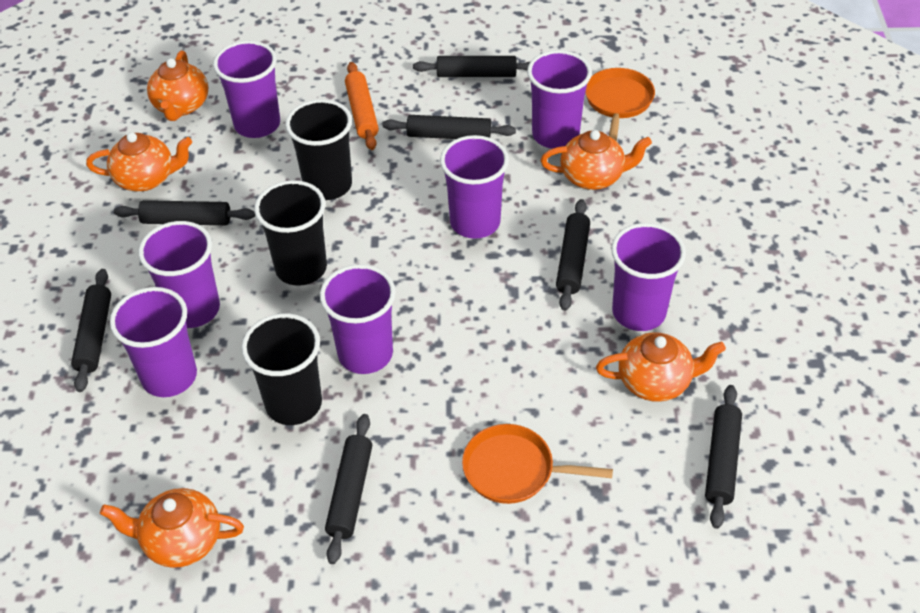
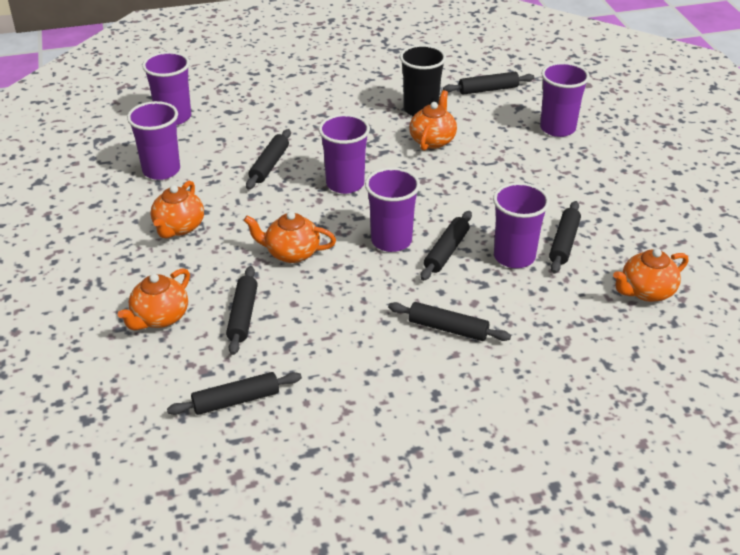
black cup: [242,313,322,425] [254,180,327,286] [285,99,352,200] = 3 -> [400,45,446,116] = 1
orange pan: [462,424,613,504] [585,68,655,142] = 2 -> none = 0
orange rolling pin: [345,62,379,150] = 1 -> none = 0
purple cup: [110,287,197,397] [138,221,220,328] [213,41,280,138] [320,264,396,374] [440,135,509,239] [527,50,592,149] [611,223,686,331] = 7 -> [127,101,180,180] [142,52,191,125] [318,114,370,194] [365,167,420,252] [493,182,550,268] [540,62,590,137] = 6

